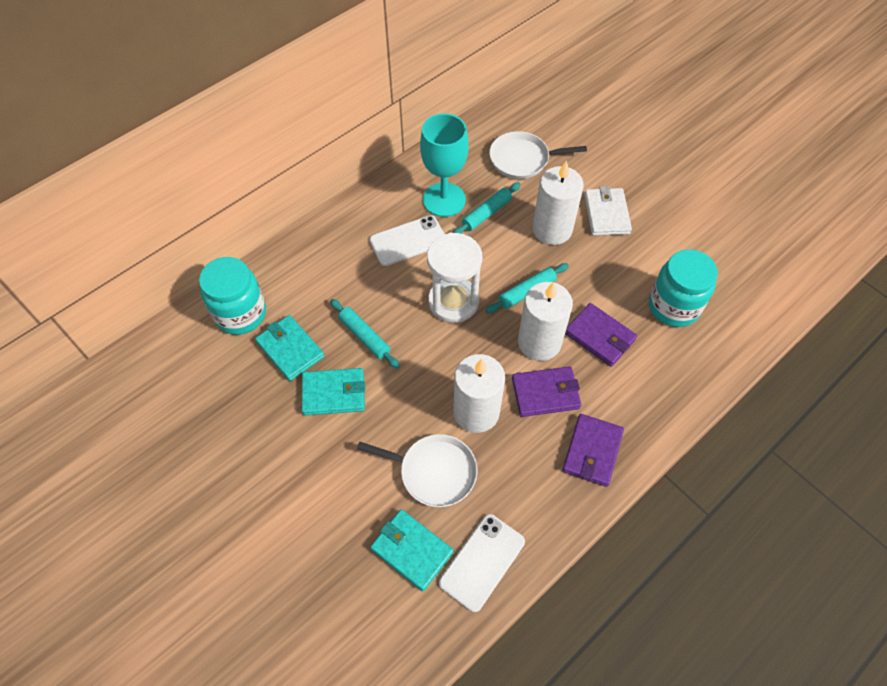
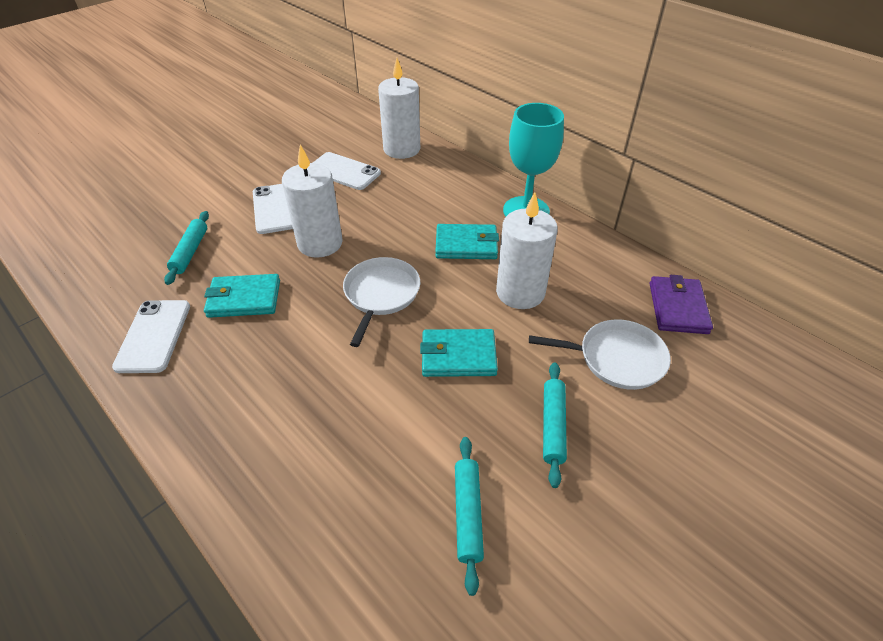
purple wallet: [512,366,581,417] [562,414,624,487] [565,303,637,367] = 3 -> [650,275,713,334] = 1
turquoise jar: [199,257,266,335] [649,249,718,327] = 2 -> none = 0
white hourglass: [427,233,482,323] = 1 -> none = 0
white phone: [369,215,444,266] [439,514,525,612] = 2 -> [112,300,190,373] [253,184,293,234] [313,152,381,190] = 3
white wallet: [584,186,632,236] = 1 -> none = 0

